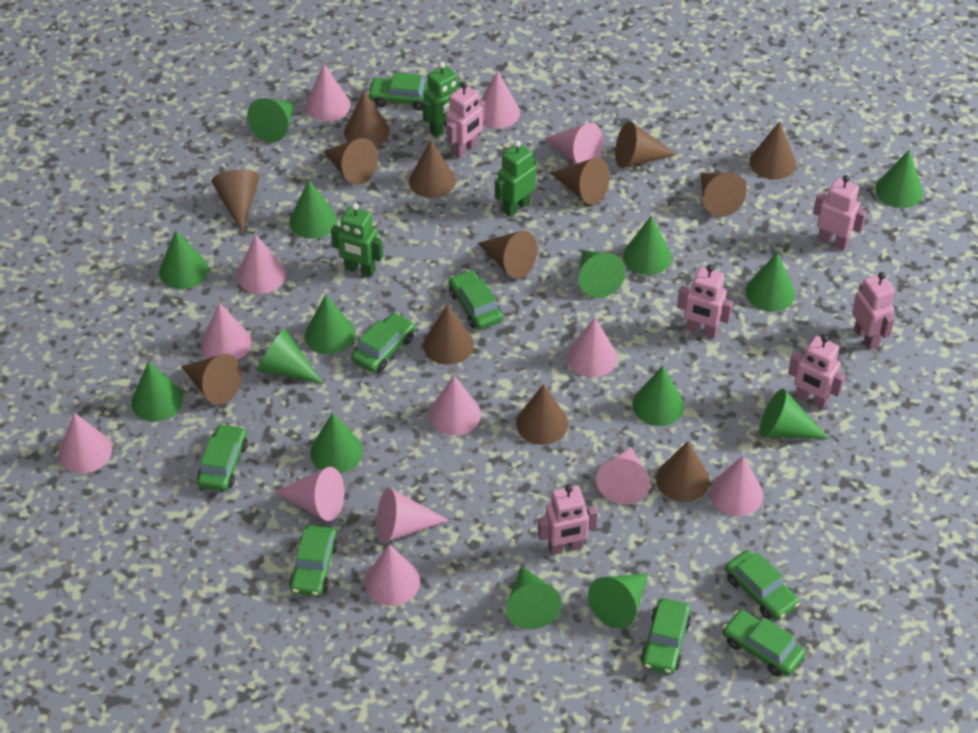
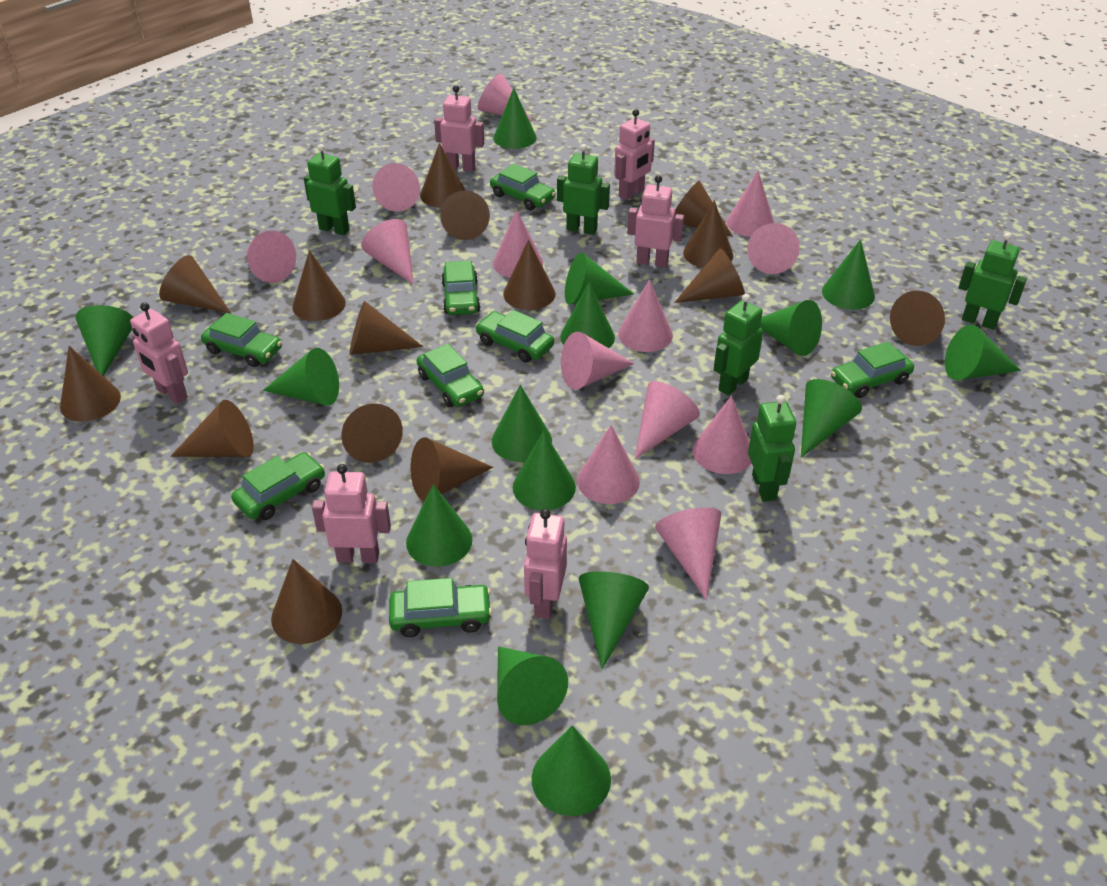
brown cone: [181,354,242,405] [212,169,259,234] [324,138,378,185] [344,91,390,147] [409,140,456,198] [423,304,474,365] [478,230,538,279] [516,384,568,445] [550,157,610,205] [615,122,677,168] [656,441,709,502] [701,172,747,217] [749,121,796,180] = 13 -> [60,346,121,422] [159,255,231,313] [171,400,254,457] [271,559,342,644] [292,250,346,321] [342,404,403,463] [349,301,424,355] [411,437,493,501] [420,143,465,208] [440,190,490,240] [503,240,556,310] [674,248,745,303] [675,181,733,237] [683,200,733,268] [890,291,945,346] = 15
green robot: [331,203,383,277] [422,62,462,138] [495,140,536,217] = 3 -> [304,144,356,236] [557,144,610,235] [713,294,763,396] [748,395,796,502] [959,233,1027,330] = 5

